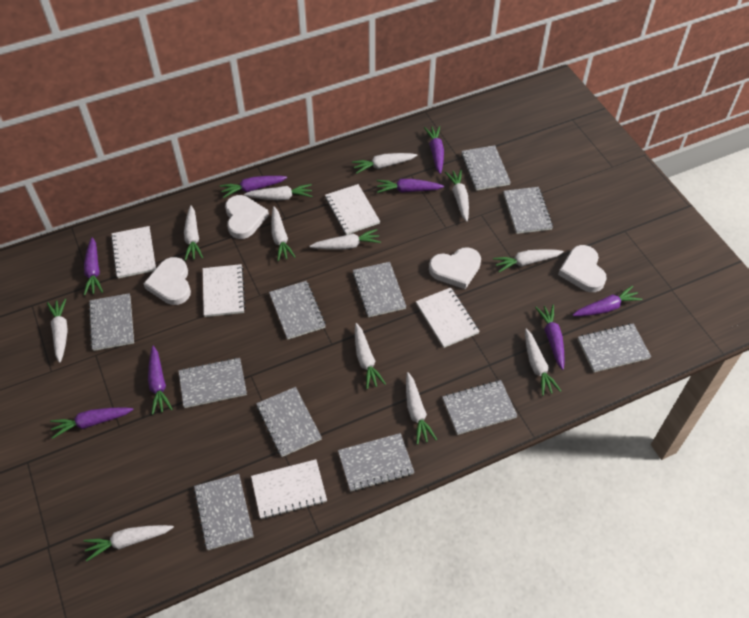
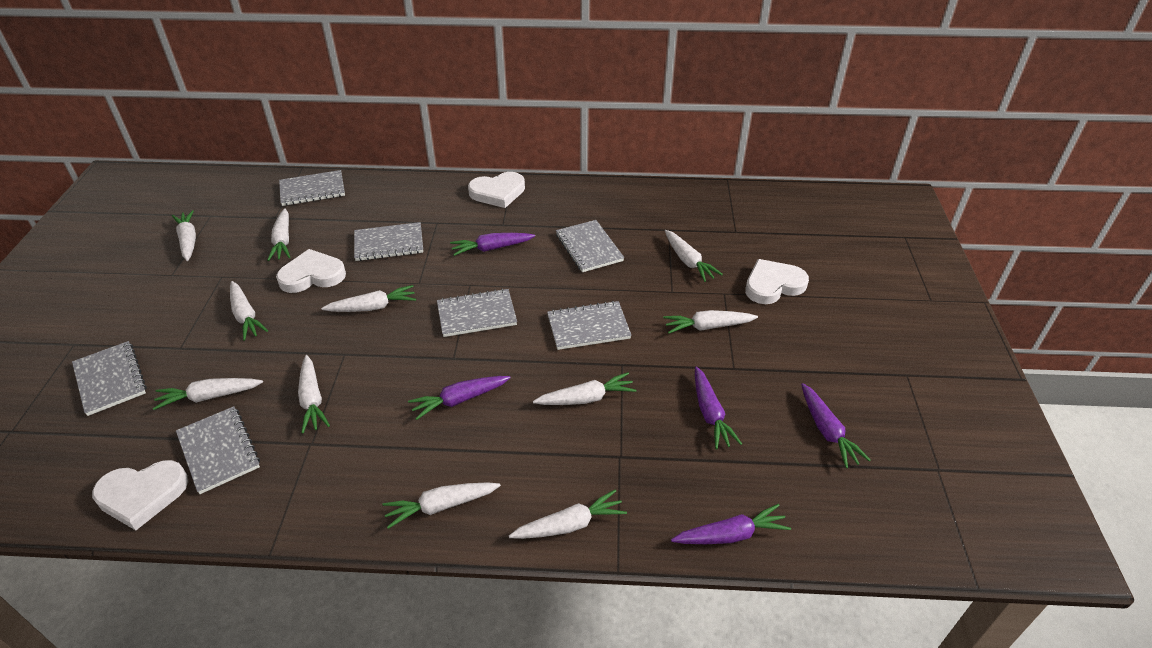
grey notebook: [88,293,134,351] [178,358,247,408] [194,474,254,550] [256,387,322,457] [269,281,326,340] [338,433,414,492] [352,262,406,317] [442,380,517,435] [461,145,511,191] [503,187,553,234] [578,323,651,372] = 11 -> [72,341,146,416] [176,406,260,494] [279,170,345,206] [354,222,423,261] [437,288,517,337] [547,301,631,350] [556,220,624,272] = 7
purple carrot: [50,407,133,438] [84,237,103,296] [148,346,173,415] [220,176,287,198] [377,179,444,193] [424,126,444,174] [535,305,564,370] [573,286,643,316] = 8 -> [408,376,511,420] [450,233,535,256] [671,504,791,544] [695,367,742,449] [801,383,871,468] = 5
white carrot: [47,298,68,363] [83,525,174,561] [184,205,203,261] [244,184,312,201] [271,206,295,261] [310,229,381,250] [352,153,417,174] [355,323,386,389] [406,372,437,444] [445,170,469,222] [493,249,564,272] [525,329,561,396] = 12 -> [153,378,263,410] [172,210,196,261] [230,281,268,341] [267,208,290,261] [298,355,330,434] [321,285,416,312] [382,482,501,529] [509,489,627,539] [533,372,636,405] [663,310,758,333] [665,230,723,282] = 11
white notebook: [111,226,156,278] [203,264,246,317] [251,459,327,519] [325,184,380,235] [416,287,480,348] = 5 -> none = 0

